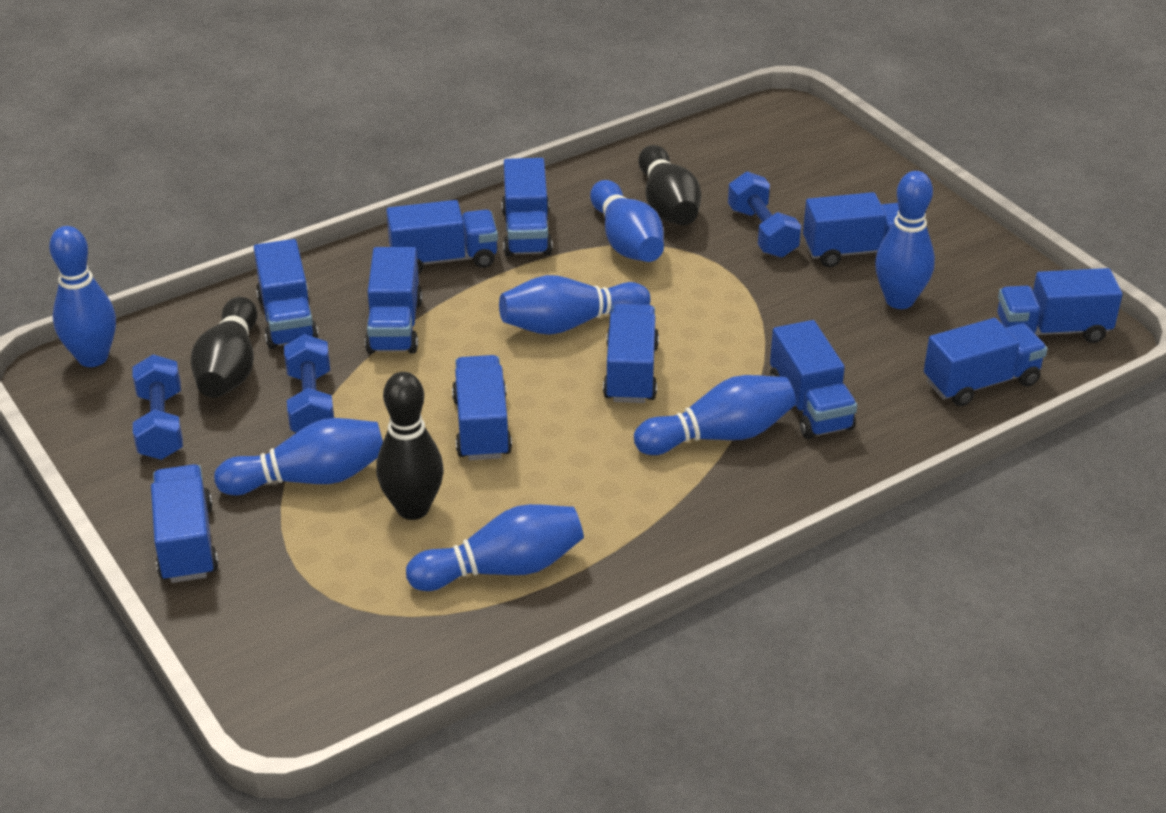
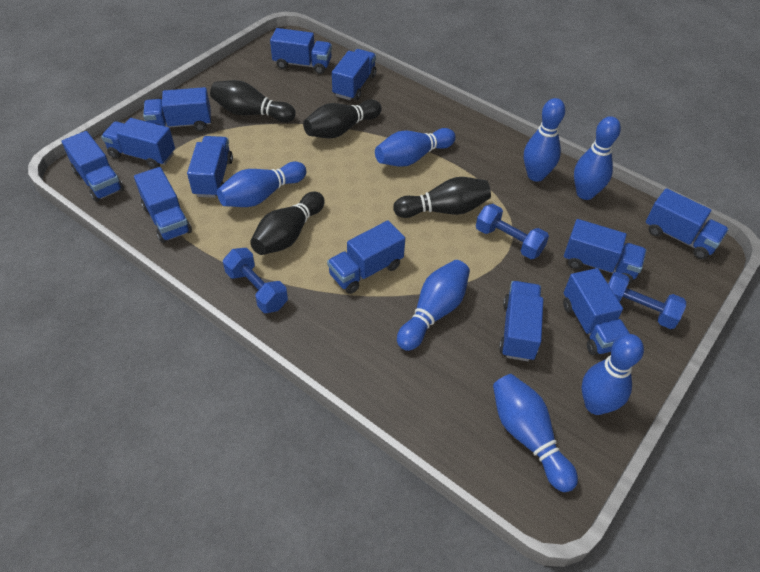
black bowling pin: [191,297,257,398] [376,372,444,520] [638,145,701,225] = 3 -> [210,80,295,122] [250,192,325,255] [303,99,382,138] [393,177,491,218] = 4
blue truck: [151,464,218,583] [254,239,319,349] [365,247,422,354] [386,200,498,274] [452,355,512,460] [501,158,553,257] [603,304,659,403] [770,320,857,439] [803,192,899,267] [924,318,1048,406] [997,268,1123,343] = 11 -> [62,131,124,202] [101,118,175,169] [134,167,192,243] [143,87,211,131] [187,136,233,198] [270,28,332,74] [327,220,405,294] [332,49,376,100] [499,281,543,361] [563,268,630,355] [564,219,646,284] [646,188,729,259] = 12

